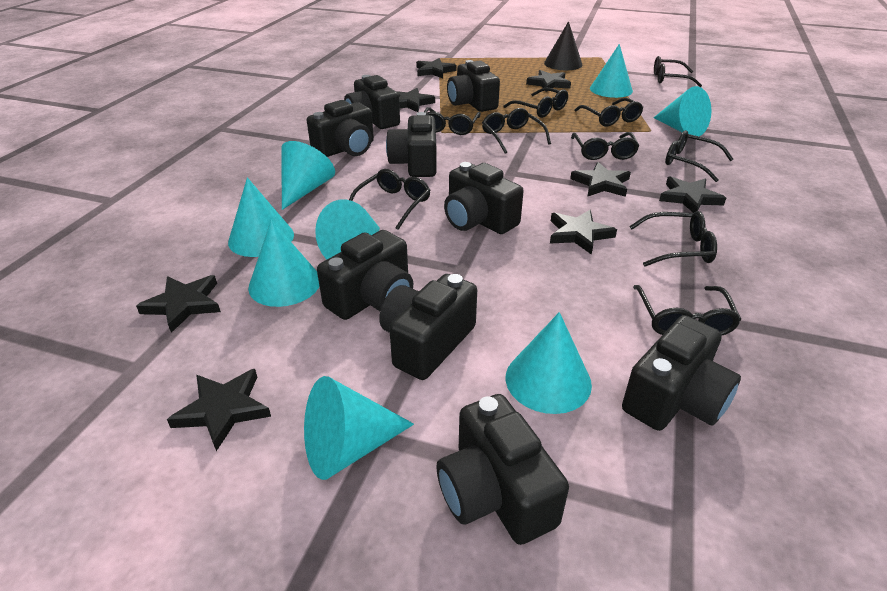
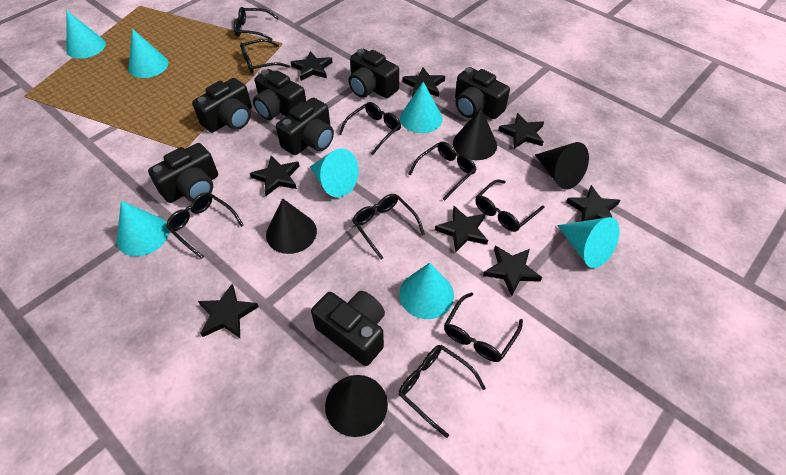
black camera: [307,100,374,157] [317,230,413,320] [344,75,400,129] [379,274,477,380] [386,112,437,177] [437,394,569,545] [444,162,524,234] [447,60,500,112] [622,315,741,431] = 9 -> [148,143,218,203] [192,78,252,133] [253,69,306,120] [276,98,334,155] [311,291,385,366] [349,49,399,98] [455,67,510,119] = 7
black cone: [544,21,582,70] = 1 -> [266,198,317,254] [325,375,388,437] [453,108,497,160] [535,142,589,189] = 4
black glasses: [349,169,431,230] [424,107,481,135] [482,108,551,154] [504,88,568,118] [571,132,639,160] [574,98,643,127] [629,211,717,266] [633,285,741,335] [654,56,702,87] [665,130,734,182] = 10 -> [166,193,244,259] [234,7,279,41] [240,39,290,74] [339,102,401,155] [352,194,425,260] [398,345,486,438] [408,141,477,201] [444,292,523,362] [475,179,544,232] = 9
turquoise cone: [228,177,294,257] [248,220,319,307] [281,141,335,210] [304,376,414,480] [315,199,380,259] [506,312,592,414] [590,44,633,98] [654,86,711,136] = 8 -> [66,11,106,59] [117,201,169,256] [128,29,168,78] [310,149,359,197] [399,263,454,319] [400,82,442,133] [557,217,620,268] = 7

